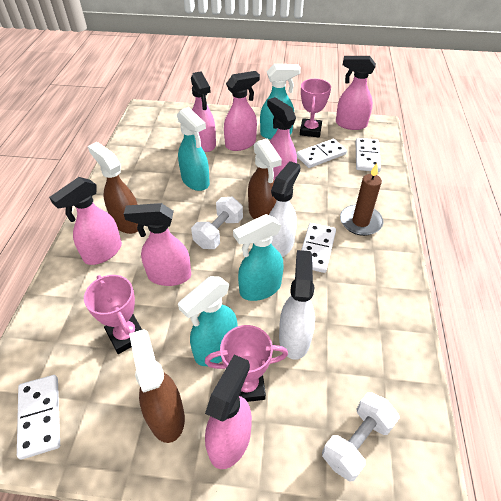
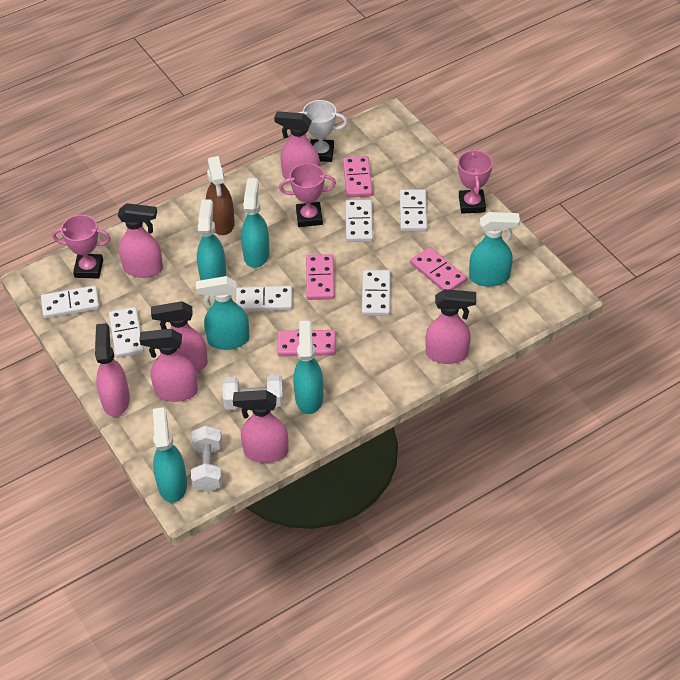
brown candle: [340,163,383,236] = 1 -> none = 0
brown spray bottle: [88,142,138,234] [129,329,185,443] [248,138,282,219] = 3 -> [206,156,235,235] = 1
pink domino: none = 0 -> [278,330,336,356] [306,254,335,300] [343,156,373,198] [410,247,467,290] = 4
turquoise spray bottle: [177,107,210,191] [178,276,237,366] [233,214,284,301] [260,64,301,139] = 4 -> [153,407,187,503] [196,276,249,350] [197,199,226,280] [241,178,270,268] [293,321,323,414] [469,212,520,287] = 6
white domino: [17,375,60,460] [296,139,347,168] [301,223,336,273] [356,138,381,172] = 4 -> [41,285,100,319] [109,307,144,358] [236,286,292,312] [345,199,373,242] [362,270,391,316] [400,189,427,231] = 6
white spray bottle: [269,161,300,257] [279,250,315,360] = 2 -> none = 0
white trophy: none = 0 -> [299,100,347,162] = 1

